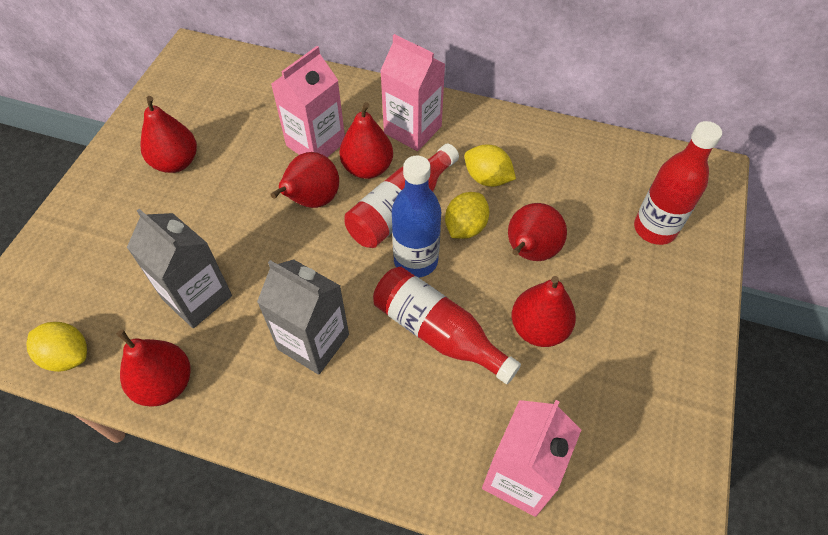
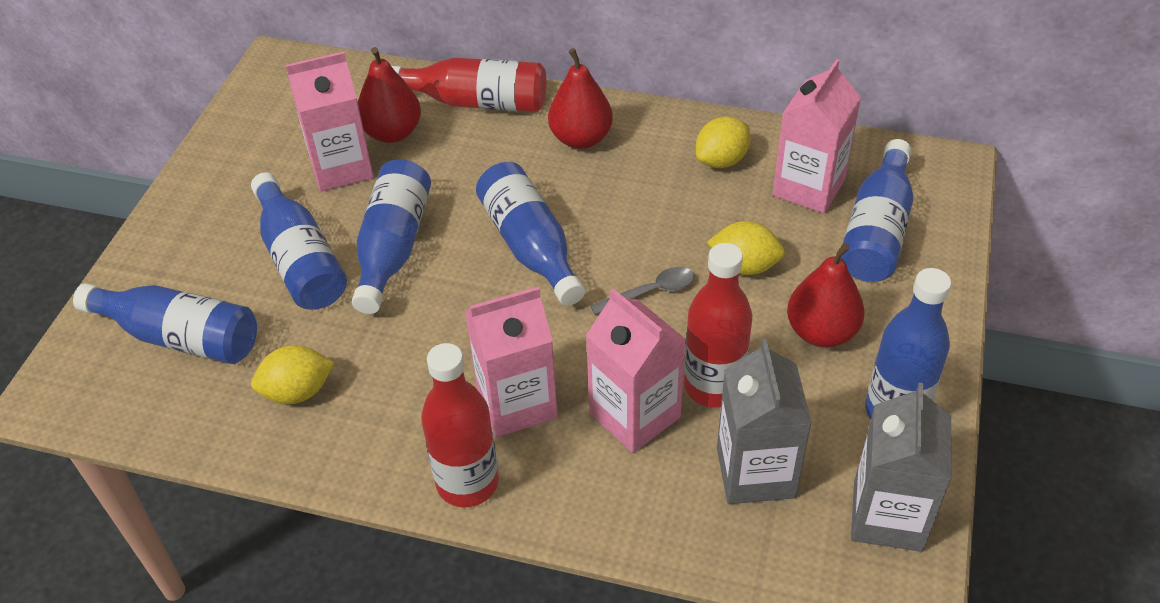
blue bottle: [392,155,441,278] = 1 -> [73,283,257,364] [251,172,347,310] [352,159,431,314] [476,162,585,306] [841,139,913,282] [865,268,951,419] = 6
grey spoon: none = 0 -> [590,267,695,315] = 1
pink carton: [271,46,345,157] [380,34,445,151] [482,400,581,517] = 3 -> [286,51,374,192] [465,286,558,437] [586,289,686,453] [772,59,861,213] = 4
red pear: [116,329,191,407] [140,96,197,173] [271,152,339,208] [339,102,393,179] [508,203,567,261] [512,276,576,347] = 6 -> [358,47,421,143] [548,48,613,149] [787,243,865,347] = 3

